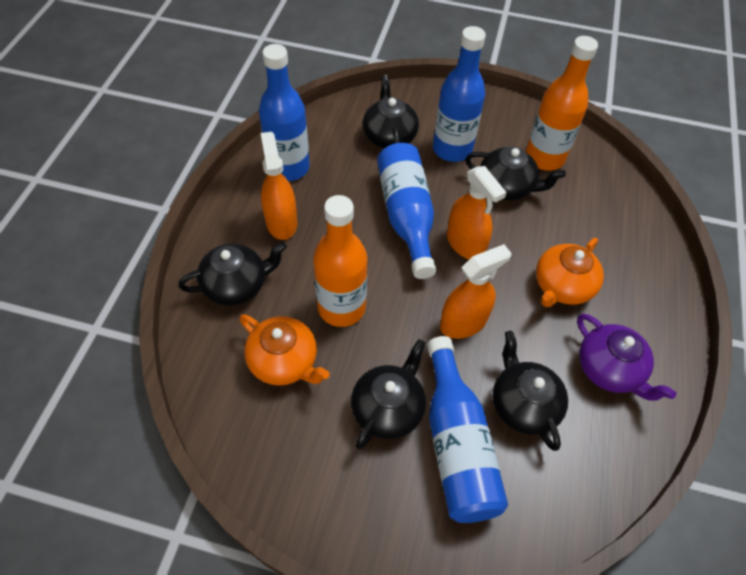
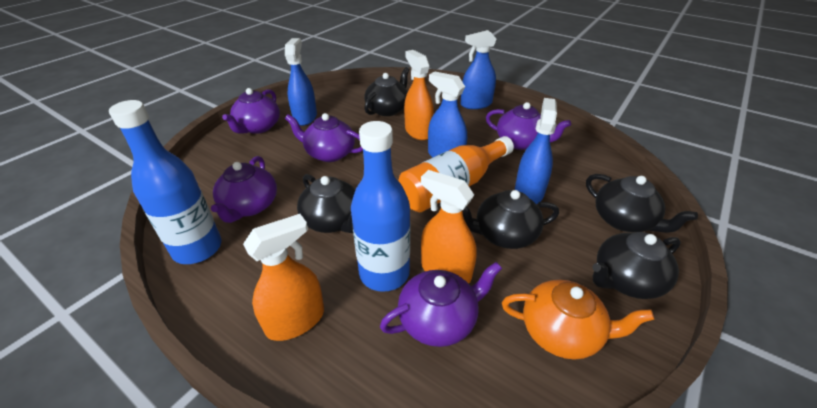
blue bottle: [259,44,310,181] [377,143,436,279] [427,336,508,523] [433,26,486,162] = 4 -> [109,100,222,264] [351,121,410,292] = 2
blue spray bottle: none = 0 -> [285,38,317,126] [428,71,467,158] [461,30,497,109] [515,98,557,204] = 4
orange bottle: [313,195,367,327] [525,36,598,171] = 2 -> [398,136,514,212] = 1
orange teapot: [240,314,330,386] [536,238,604,307] = 2 -> [502,280,654,360] = 1
purple teapot: [577,314,676,401] = 1 -> [211,156,277,223] [222,88,280,134] [285,113,363,162] [380,262,502,347] [486,102,571,150] = 5

